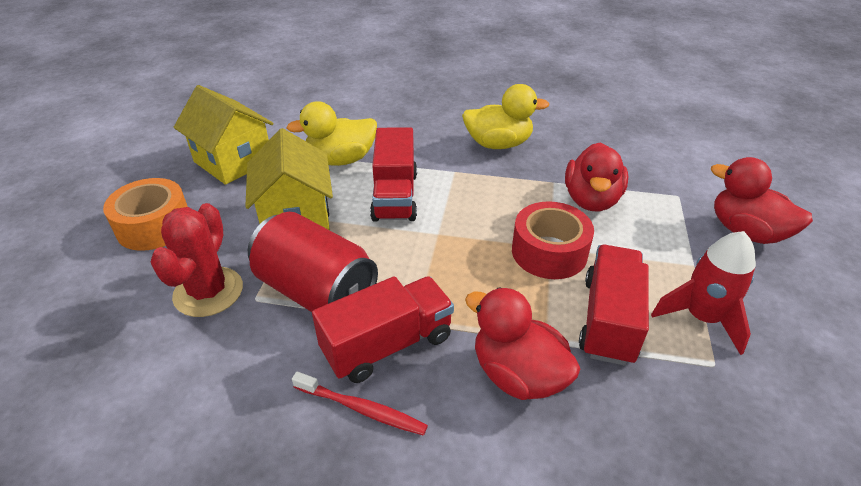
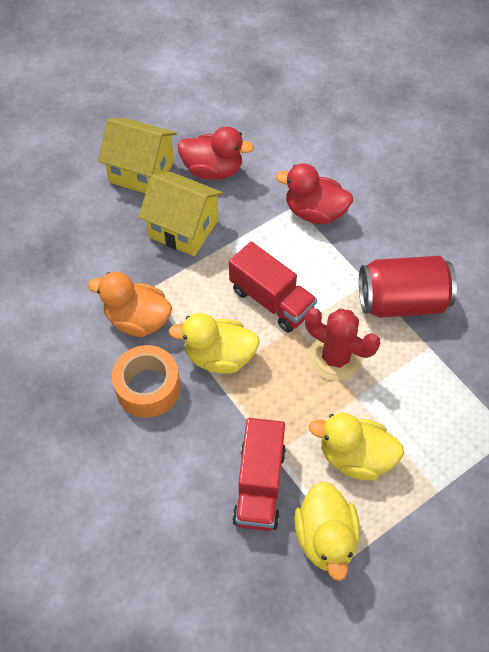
orange duck: none = 0 -> [88,272,172,337] = 1
red duck: [465,287,581,400] [565,142,628,211] [711,157,813,244] = 3 -> [178,127,254,180] [276,163,353,225] = 2
red rocket: [651,231,756,355] = 1 -> none = 0
red tape: [512,201,594,279] = 1 -> none = 0
red toothbrush: [292,372,428,436] = 1 -> none = 0
red truck: [312,276,454,383] [370,127,417,222] [579,245,649,366] = 3 -> [229,242,317,332] [232,418,286,531] = 2
yellow duck: [287,101,377,166] [462,84,549,149] = 2 -> [169,313,260,374] [294,481,360,581] [309,413,404,481] = 3

